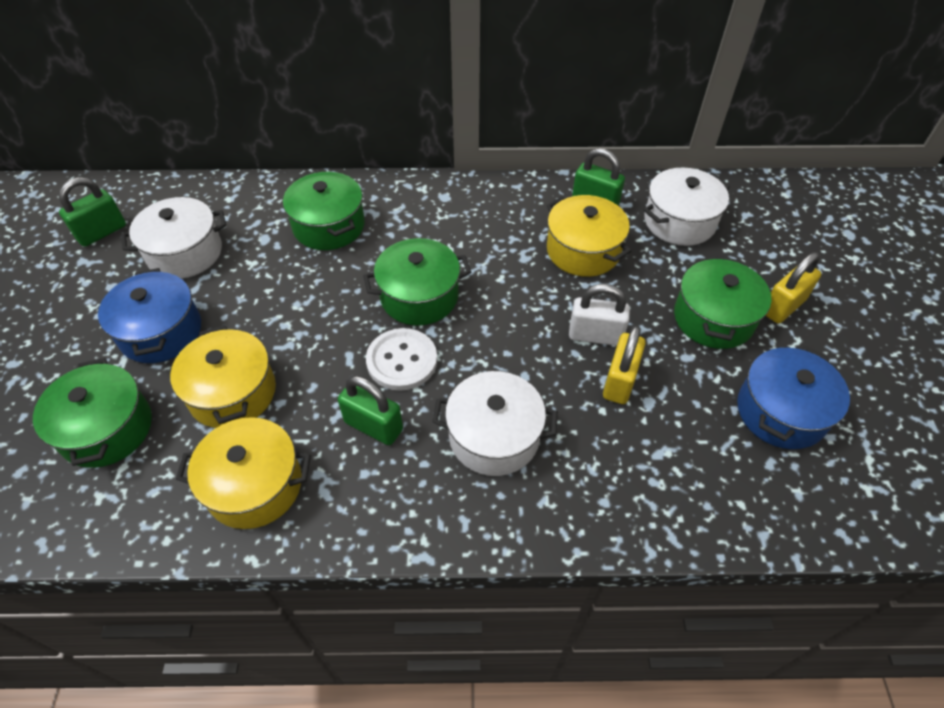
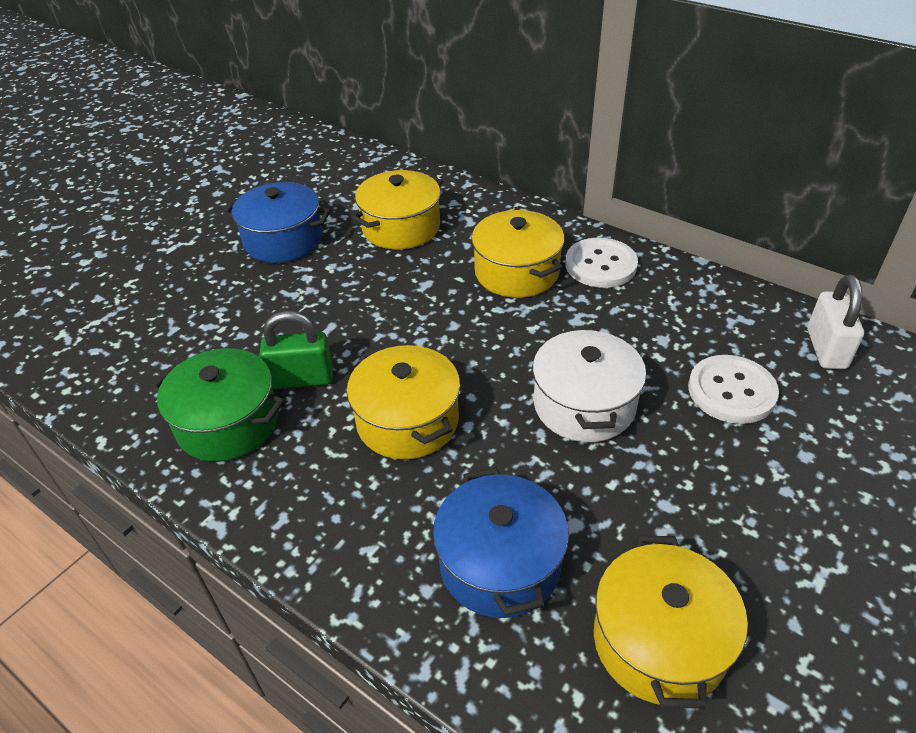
green padlock: [59,177,126,247] [338,376,403,445] [572,148,625,205] = 3 -> [259,311,333,389] = 1
green pot: [33,358,152,468] [283,172,365,250] [363,238,471,325] [674,256,772,349] = 4 -> [151,348,285,462] = 1
white button: [366,328,437,391] = 1 -> [565,237,638,288] [688,355,779,424] = 2
white pot: [121,197,226,279] [432,371,558,476] [644,168,730,246] = 3 -> [533,327,646,442] = 1
yellow padlock: [603,325,646,404] [766,252,821,323] = 2 -> none = 0
yellow pot: [170,325,276,428] [176,417,311,529] [546,195,631,277] = 3 -> [347,344,460,460] [351,170,443,250] [471,210,565,298] [594,535,748,709] = 4

